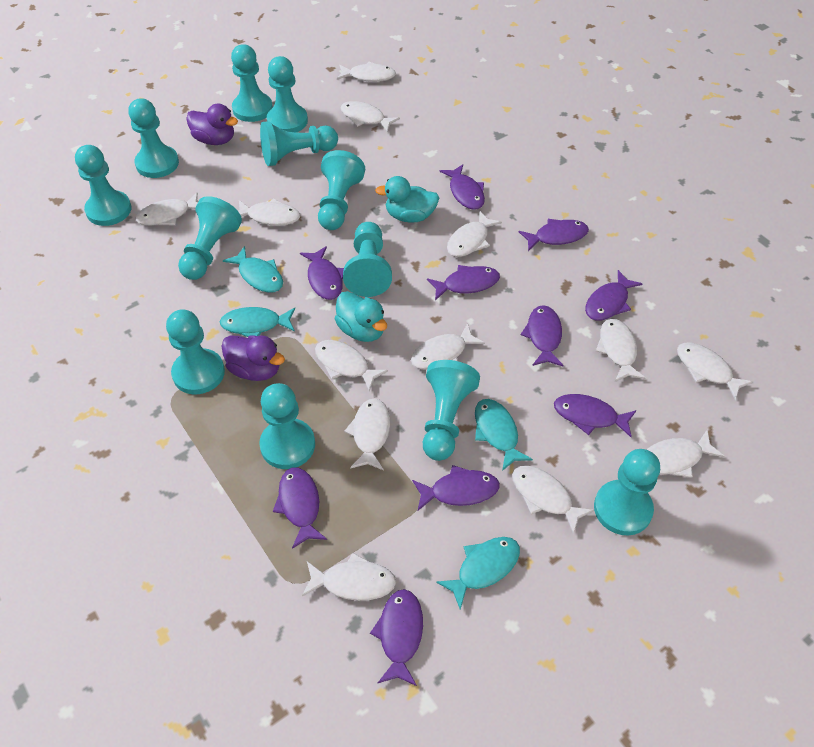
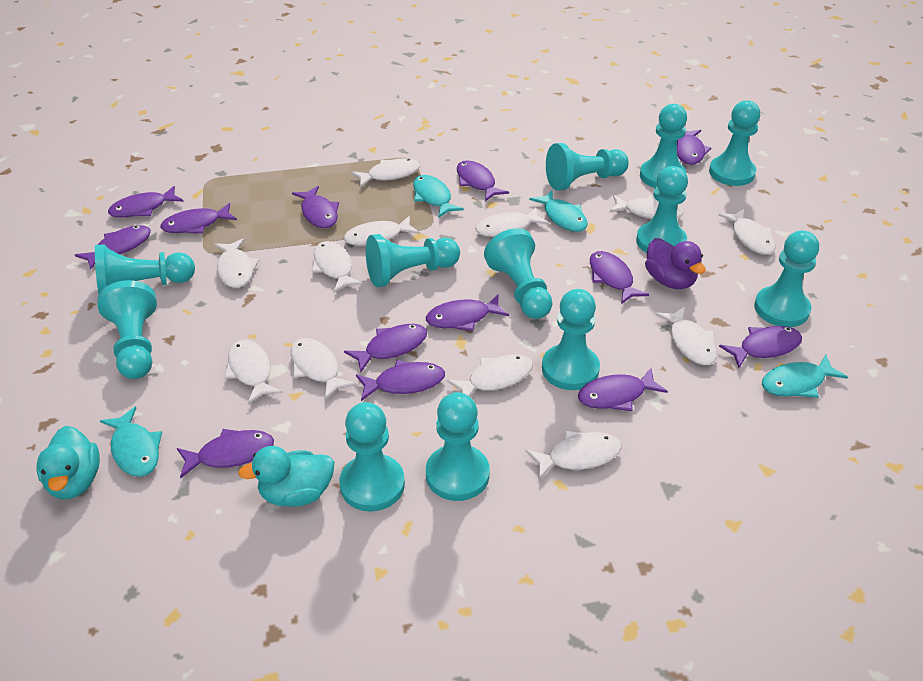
purple duck: [186,103,238,145] [221,335,285,381] = 2 -> [645,238,706,289] = 1
purple fish: [273,468,327,549] [300,246,344,300] [370,589,423,686] [412,465,500,510] [427,265,500,301] [440,164,485,210] [519,219,589,251] [521,305,564,366] [554,394,637,437] [585,270,642,321] = 10 -> [75,225,151,270] [108,186,183,218] [160,203,237,234] [177,429,274,479] [292,186,339,228] [344,324,427,372] [356,360,445,401] [426,294,509,331] [457,160,509,201] [578,368,668,411] [590,251,649,304] [677,130,711,165] [719,326,802,368] = 13
white fish: [136,193,198,225] [238,198,300,226] [302,553,396,601] [315,340,388,391] [337,62,396,82] [340,101,400,133] [344,398,390,470] [411,323,485,369] [447,210,502,257] [512,466,594,534] [596,319,646,381] [646,430,724,478] [677,343,754,400] = 13 -> [214,238,259,288] [224,339,283,404] [291,338,356,400] [311,241,363,293] [344,216,420,246] [351,159,420,187] [447,355,533,397] [475,207,549,237] [525,431,622,479] [609,195,684,219] [655,307,717,365] [719,209,776,255] = 12

